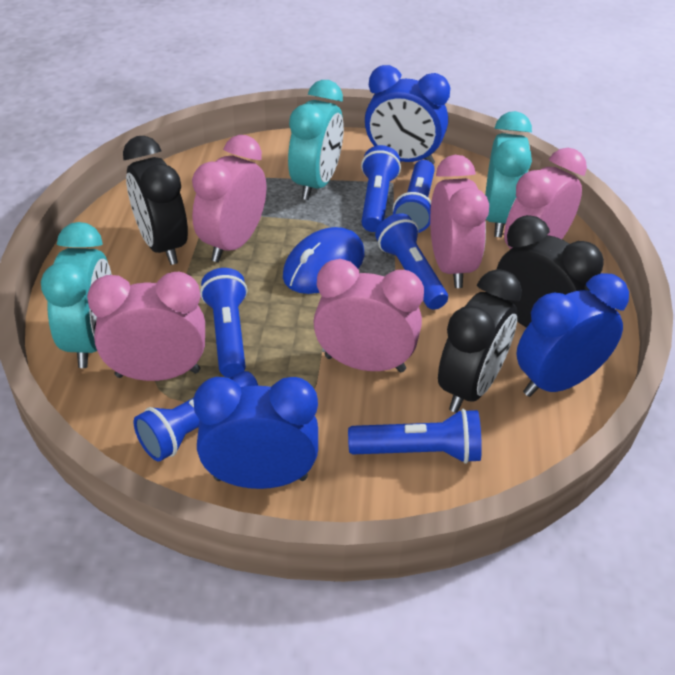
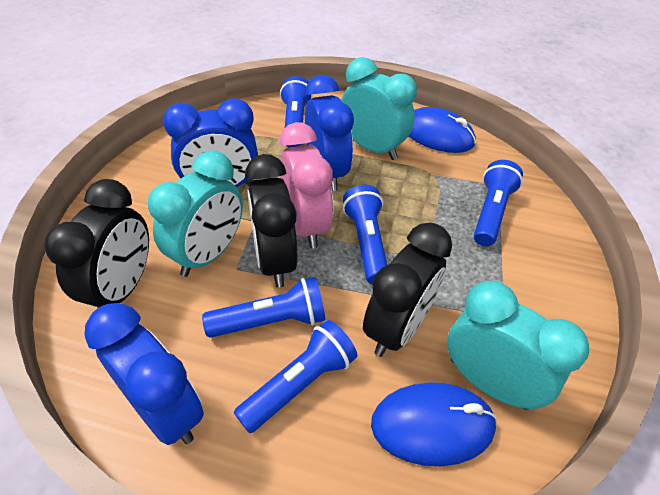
blue flashlight: [134,371,258,461] [200,268,248,378] [348,409,482,464] [361,145,401,232] [375,213,448,310] [393,160,435,233] = 6 -> [202,277,325,338] [234,320,357,433] [280,76,313,147] [343,185,387,284] [474,160,523,246] = 5
blue mouse: [283,227,364,294] = 1 -> [371,383,497,466] [409,107,476,153] = 2
pink clock: [87,272,205,381] [192,135,266,262] [313,259,424,372] [430,155,489,288] [504,148,587,249] = 5 -> [279,122,333,248] = 1

